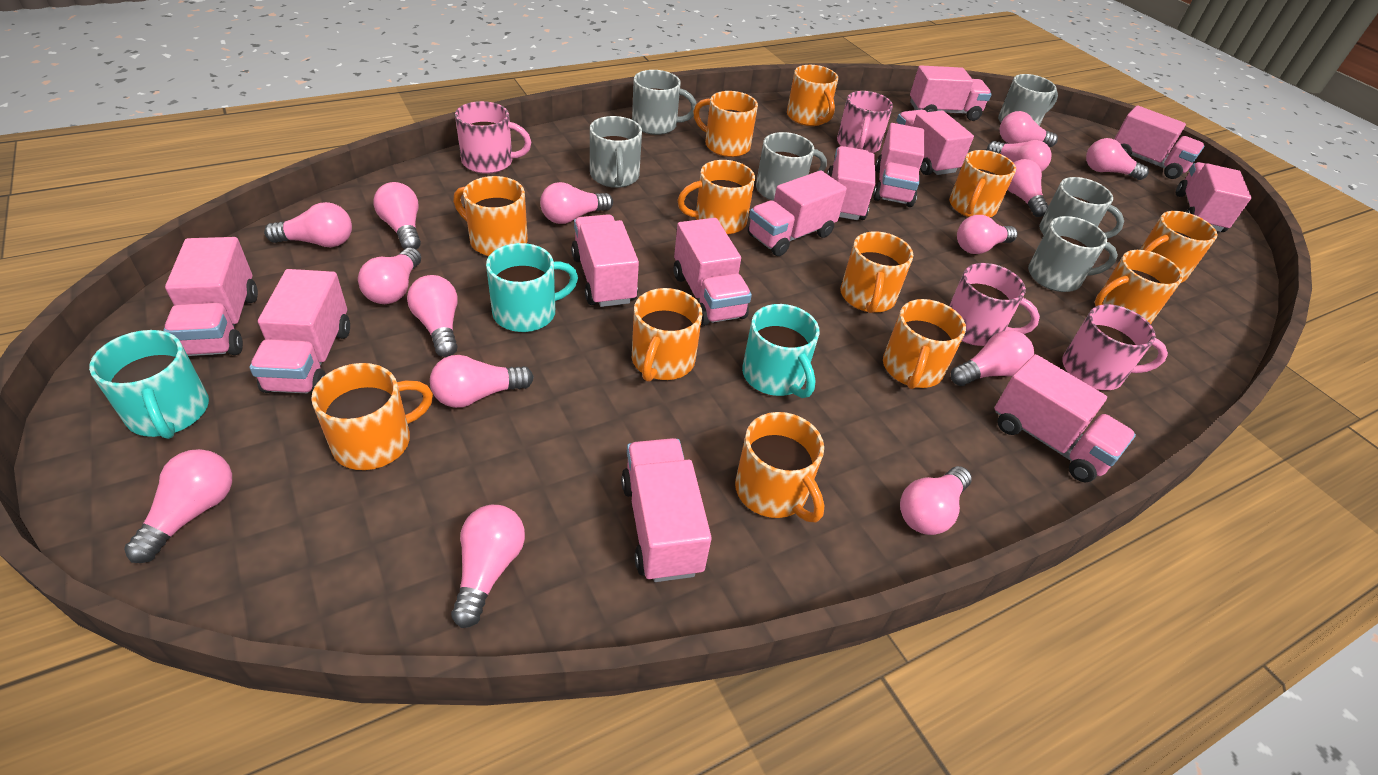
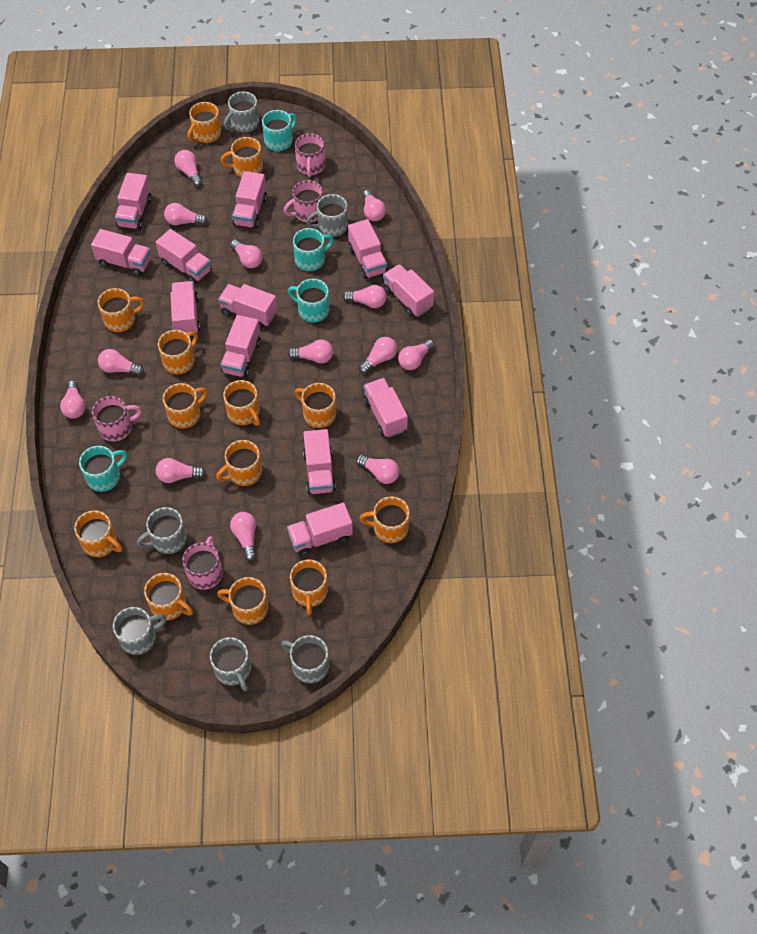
orange mug: [311,363,433,470] [453,176,528,256] [632,288,702,382] [677,160,755,235] [693,91,758,157] [735,412,825,522] [787,65,838,126] [840,231,913,313] [883,299,966,389] [949,150,1016,217] [1095,250,1183,324] [1140,211,1217,283] = 12 -> [74,510,122,557] [98,288,145,332] [144,573,193,620] [158,330,198,374] [163,383,208,429] [187,102,221,143] [216,440,262,486] [217,577,268,625] [221,137,263,178] [223,380,260,426] [290,559,328,615] [294,383,336,428] [359,497,409,543] = 13
pink light bulb: [124,449,232,563] [264,202,352,247] [358,248,421,304] [373,182,421,250] [407,275,458,357] [430,355,534,408] [451,505,525,628] [540,182,613,224] [900,466,972,535] [951,330,1034,386] [957,215,1017,254] [987,140,1052,172] [1000,111,1058,147] [1008,159,1048,217] [1086,138,1149,180] = 15 -> [60,380,86,419] [98,349,144,376] [156,458,206,483] [164,203,208,225] [174,150,203,186] [230,240,262,268] [230,512,256,561] [288,340,333,363] [343,285,387,308] [356,454,400,484] [359,337,397,373] [363,190,386,221] [398,339,434,370] = 13
pink truck: [163,237,258,356] [249,269,350,393] [571,214,639,307] [621,438,712,582] [674,218,752,326] [748,170,847,256] [827,146,875,220] [873,123,924,207] [896,110,974,175] [910,65,992,121] [994,354,1136,482] [1114,106,1204,179] [1176,162,1252,232] = 13 -> [91,229,151,276] [115,173,152,230] [156,229,212,284] [170,281,200,333] [218,284,277,329] [221,315,261,378] [232,171,267,229] [287,502,353,556] [303,429,336,494] [348,219,388,279] [363,378,408,437] [383,264,434,317] = 12
turquoise mug: [89,330,209,439] [486,243,578,332] [742,304,820,398] = 3 -> [79,446,127,492] [262,110,297,151] [288,279,329,323] [293,228,334,271] = 4

